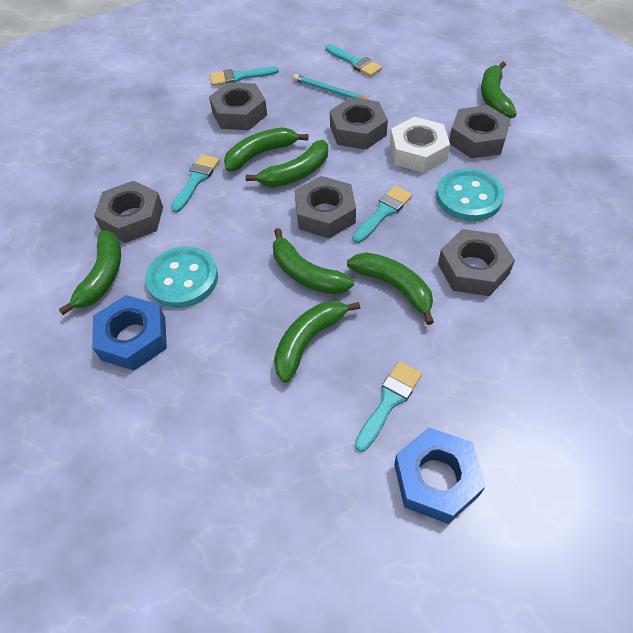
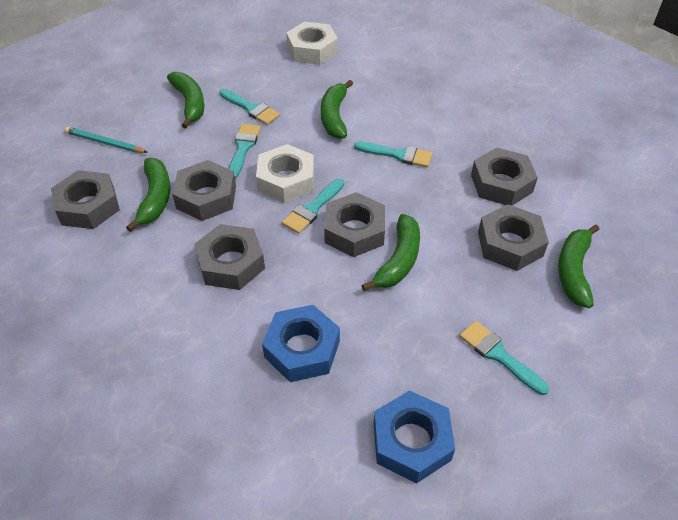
green banana: [59,230,121,315] [224,127,308,172] [246,140,328,187] [273,228,354,294] [274,301,360,383] [347,252,434,325] [481,62,517,118] = 7 -> [126,158,170,232] [167,72,205,128] [321,80,353,139] [361,214,420,291] [558,225,600,308] = 5
turquoise button: [145,246,218,308] [436,169,504,221] = 2 -> none = 0
white nut: [390,117,450,173] = 1 -> [256,144,314,203] [286,22,338,65] = 2

